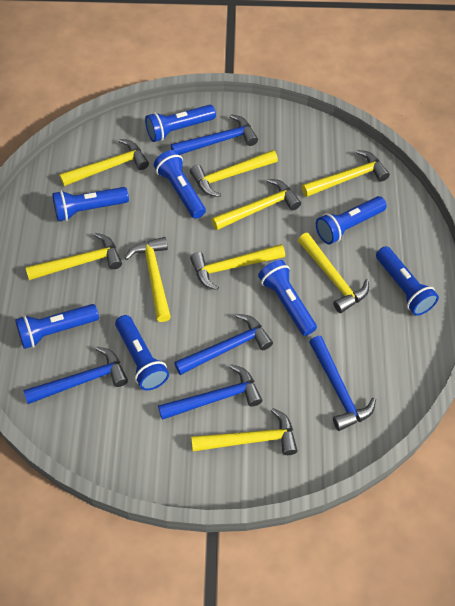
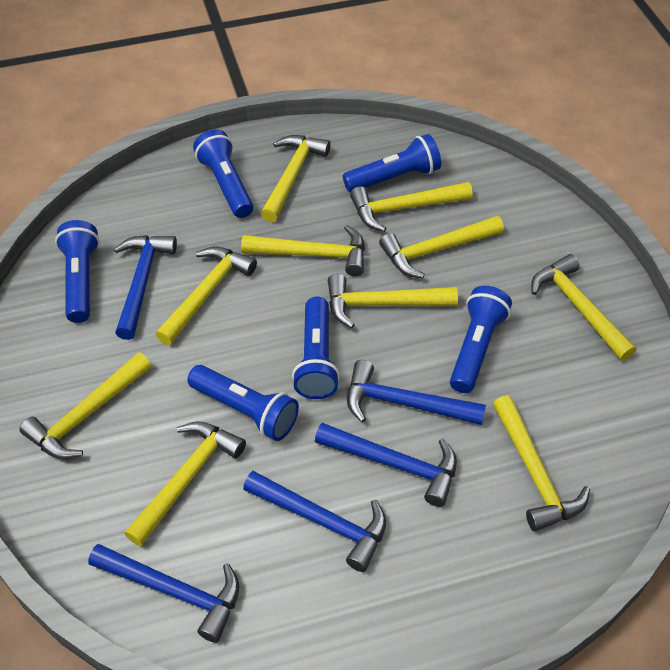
blue flashlight: [15,304,99,349] [52,187,129,221] [115,315,169,391] [145,105,216,142] [154,150,206,219] [258,260,317,336] [316,196,387,245] [376,246,439,316] = 8 -> [55,220,100,323] [187,365,299,441] [193,129,253,218] [292,297,340,399] [343,134,441,192] [450,286,512,393] = 6
yellow hammer: [25,233,122,280] [59,139,149,186] [125,237,171,322] [190,150,278,197] [190,244,285,290] [191,408,298,455] [212,179,301,230] [298,233,369,313] [302,150,390,197] = 9 -> [20,352,151,459] [124,421,246,546] [155,247,257,345] [241,225,365,276] [261,135,331,222] [328,274,458,328] [350,182,473,232] [379,216,504,278] [493,395,590,531] [531,254,636,361] = 10

